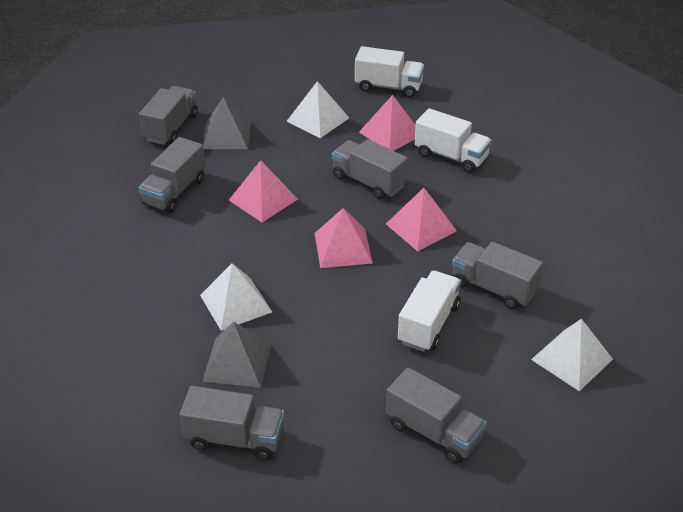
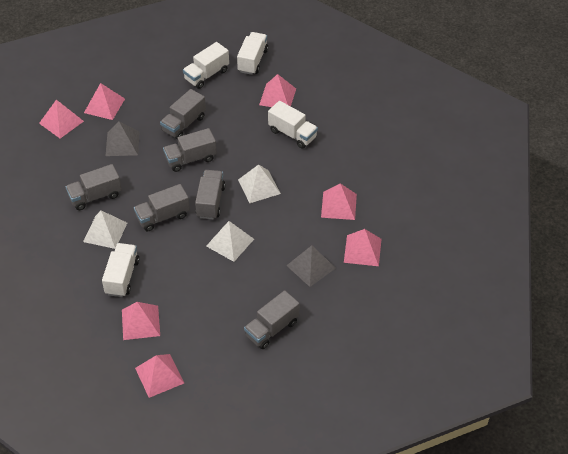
pink pyramid: [229,160,298,222] [314,208,373,268] [359,95,416,151] [386,188,457,251] = 4 -> [39,100,84,138] [84,83,125,120] [122,302,160,340] [135,354,184,398] [259,74,296,107] [321,183,357,220] [344,229,381,266] = 7
white truck: [355,46,424,98] [398,271,461,352] [414,108,492,173] = 3 -> [102,243,139,297] [183,42,229,89] [237,32,268,75] [268,101,318,149] = 4

